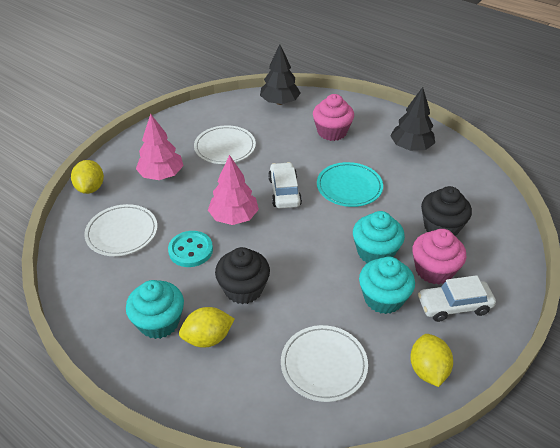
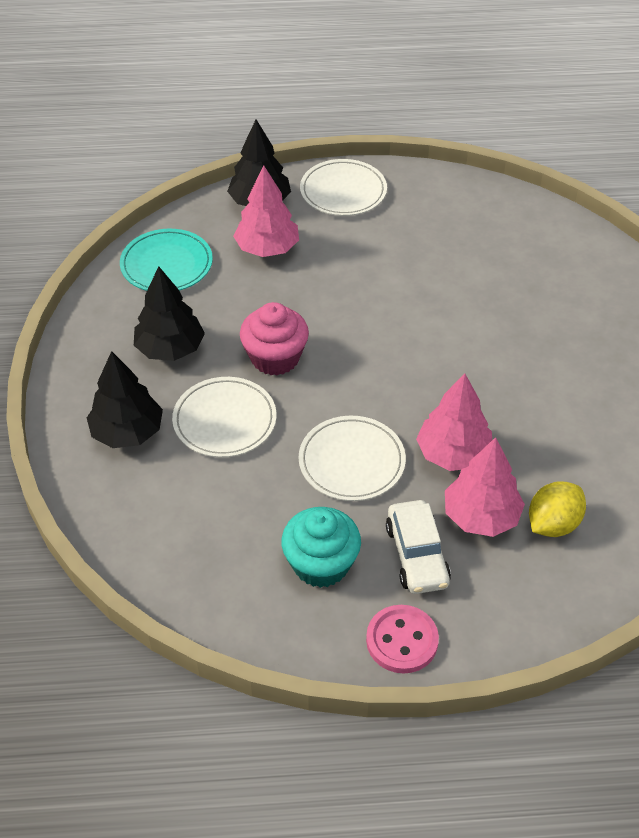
black cupcake: [215,247,270,304] [421,186,472,236] = 2 -> none = 0
black tree: [260,45,301,105] [390,87,435,151] = 2 -> [87,351,163,448] [134,266,205,361] [227,119,291,206] = 3
pink button: none = 0 -> [366,605,439,673] = 1
pink cupcake: [313,94,354,141] [412,229,467,285] = 2 -> [240,302,309,376] = 1
pink tree: [136,113,183,180] [208,155,259,225] = 2 -> [233,165,299,257] [416,374,492,471] [445,437,525,537] = 3
turquoise button: [168,231,213,267] = 1 -> none = 0
turquoise cupcake: [126,280,184,339] [353,211,405,263] [359,257,415,314] = 3 -> [281,507,361,588] = 1
white car: [268,162,302,209] [418,275,496,322] = 2 -> [386,500,451,594] = 1
yellow lemon: [71,160,104,194] [179,307,235,348] [410,334,453,387] = 3 -> [529,481,586,537] = 1

